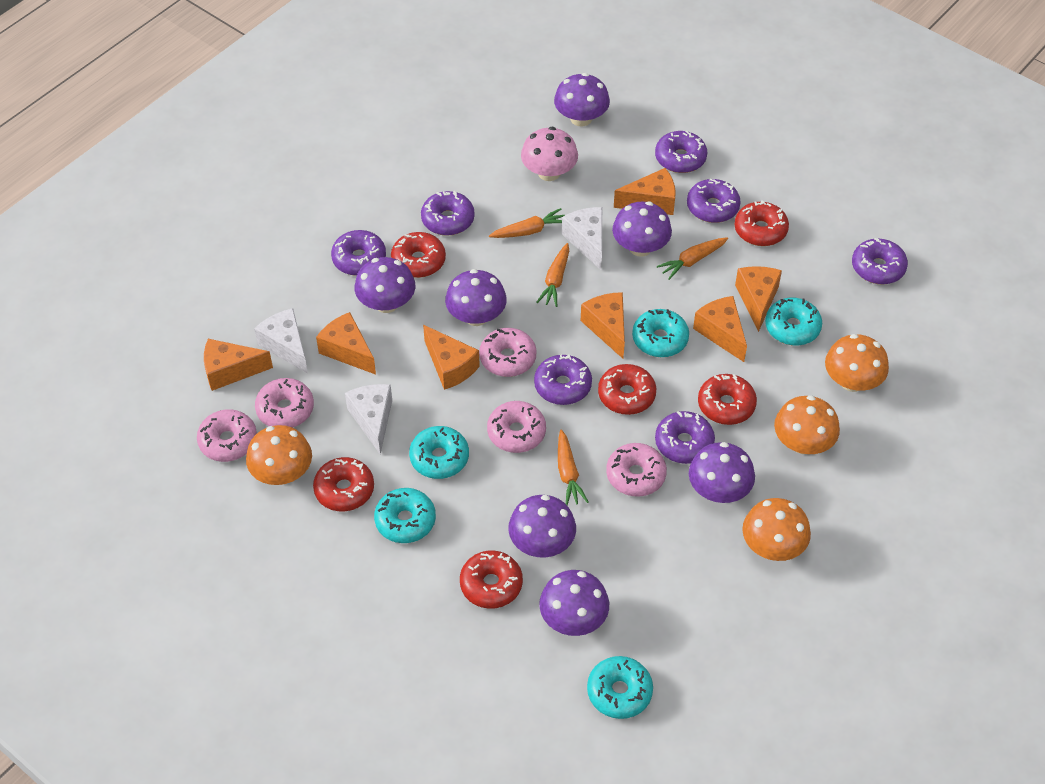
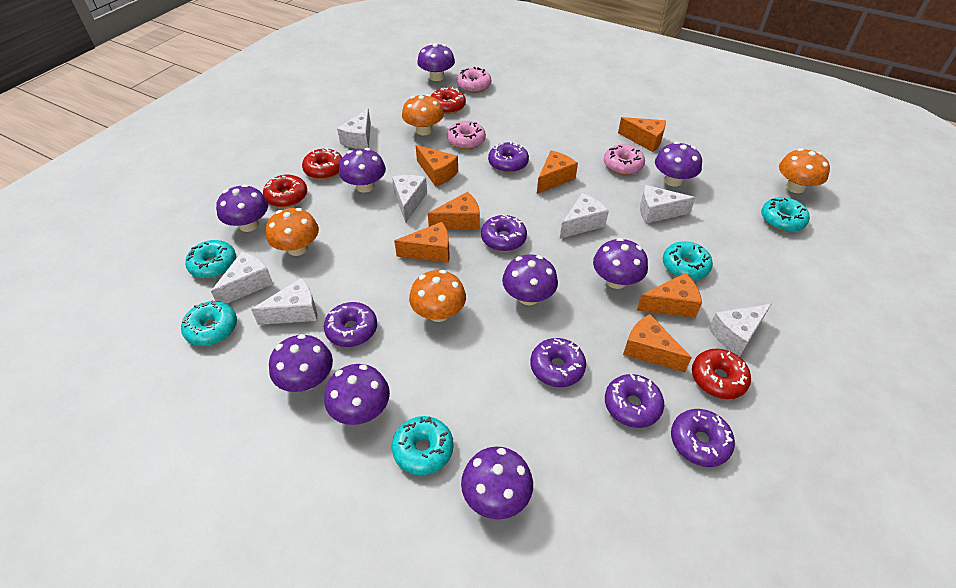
orange carrot: [489,208,565,238] [536,243,569,307] [558,429,588,506] [657,237,728,280] = 4 -> none = 0
pink donut: [197,409,257,462] [255,378,314,428] [479,328,536,377] [487,401,546,453] [606,443,667,497] = 5 -> [447,121,486,149] [457,67,491,93] [604,144,645,175] = 3
pink mushroom: [521,127,578,181] = 1 -> none = 0
purple donut: [331,230,386,276] [421,191,475,236] [534,354,592,405] [655,131,707,173] [655,411,715,464] [687,179,741,223] [852,238,908,285] = 7 -> [324,302,377,347] [481,214,527,251] [488,141,529,173] [530,338,586,387] [605,374,664,428] [671,409,735,467] = 6
purple mushroom: [355,257,415,313] [445,269,507,326] [508,495,576,558] [539,570,609,636] [554,73,610,126] [612,201,672,257] [689,442,755,503] = 7 -> [216,184,268,232] [269,334,333,392] [324,364,390,425] [339,148,386,193] [417,43,455,81] [461,447,533,520] [502,254,558,305] [593,238,648,289] [655,142,702,186] = 9
red donut: [313,457,374,511] [391,232,446,278] [460,550,523,609] [598,364,656,415] [698,374,757,425] [735,200,789,246] = 6 -> [263,175,307,208] [302,148,342,179] [431,87,466,114] [692,349,751,399] = 4
white cheese: [254,308,308,374] [345,384,392,454] [562,207,602,270] = 3 -> [211,252,273,304] [251,278,317,325] [337,109,371,149] [392,175,427,223] [560,193,609,239] [640,185,696,224] [709,304,771,357] = 7

